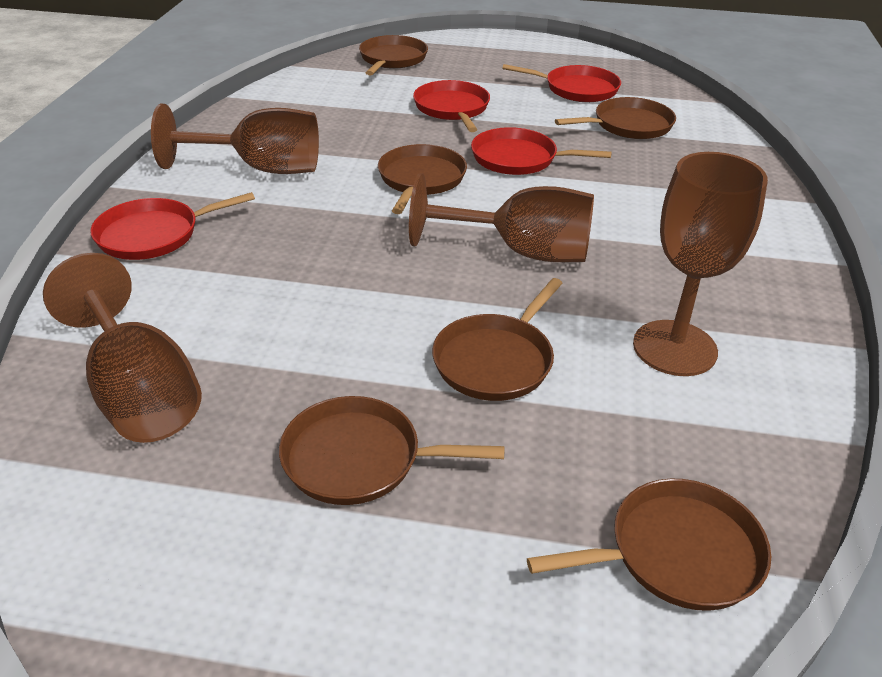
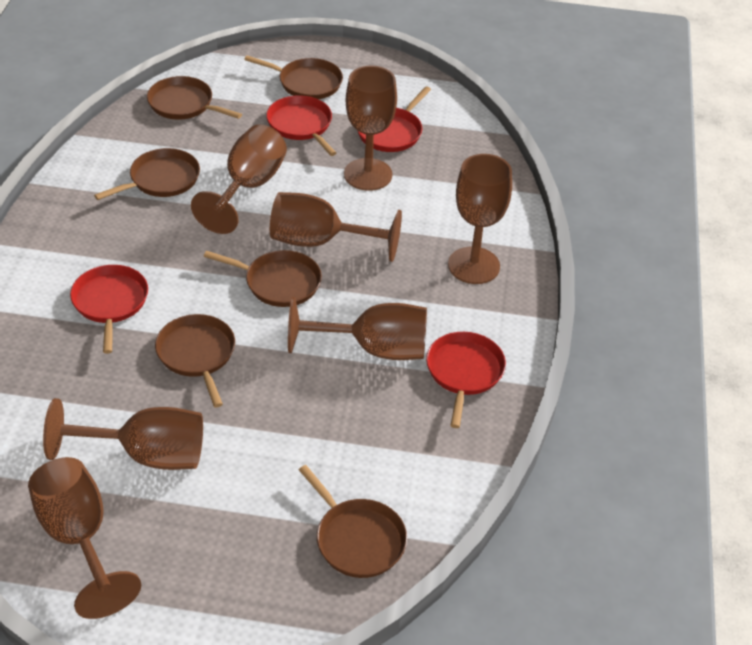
brown goblet: [43,253,202,443] [151,104,319,174] [409,173,594,262] [633,152,768,376] = 4 -> [28,457,141,619] [43,398,203,470] [191,124,287,234] [270,192,402,262] [288,297,427,360] [344,66,397,191] [448,154,512,284] = 7

